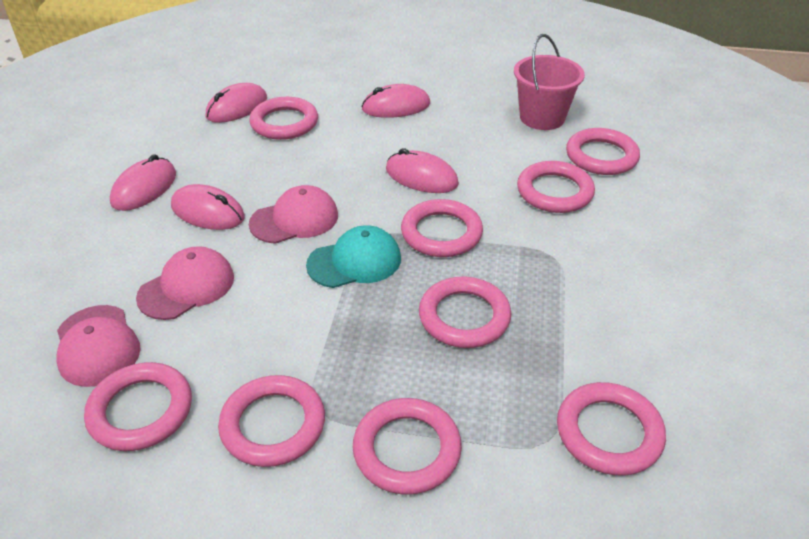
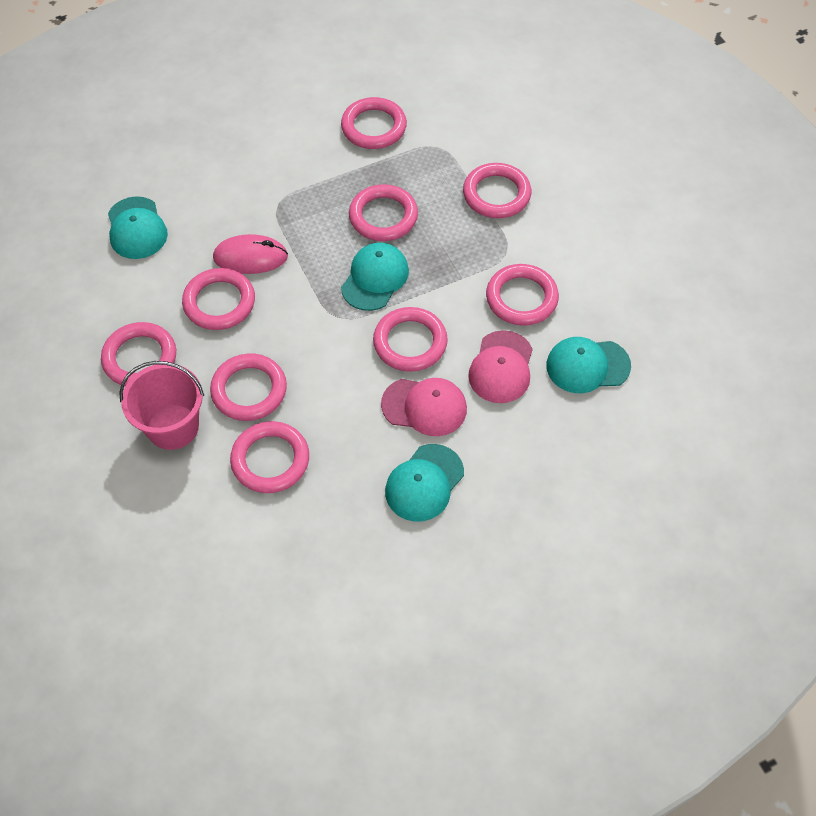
pink cap: [56,305,141,387] [136,246,234,320] [249,185,338,244] = 3 -> [381,378,467,436] [468,330,533,403] = 2
pink mouse: [110,154,176,211] [171,184,245,230] [206,83,267,123] [361,84,430,118] [386,148,459,193] = 5 -> [213,234,288,274] = 1
turquoise cap: [306,225,401,288] = 1 -> [108,196,168,259] [341,243,409,311] [385,444,464,522] [546,337,631,393] = 4

